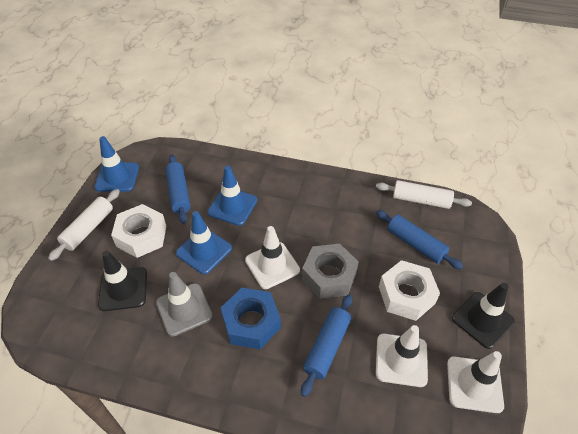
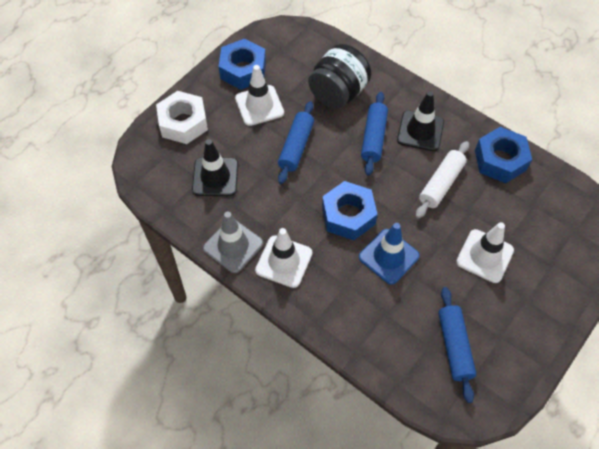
black jar: none = 0 -> [308,44,372,109] = 1
blue nut: [221,288,281,349] = 1 -> [218,39,266,90] [322,181,378,240] [475,127,532,183] = 3
blue traffic cone: [95,136,139,192] [176,211,232,274] [208,166,257,226] = 3 -> [359,223,420,285] = 1
grey nut: [302,244,359,299] = 1 -> none = 0
white nut: [111,204,166,258] [379,260,440,321] = 2 -> [156,91,208,144] = 1
white rolling pin: [48,189,120,261] [376,180,472,209] = 2 -> [416,141,469,219] = 1

